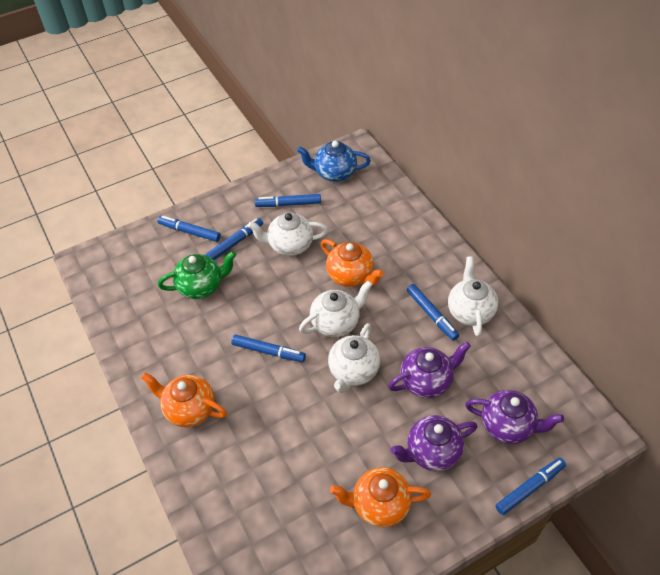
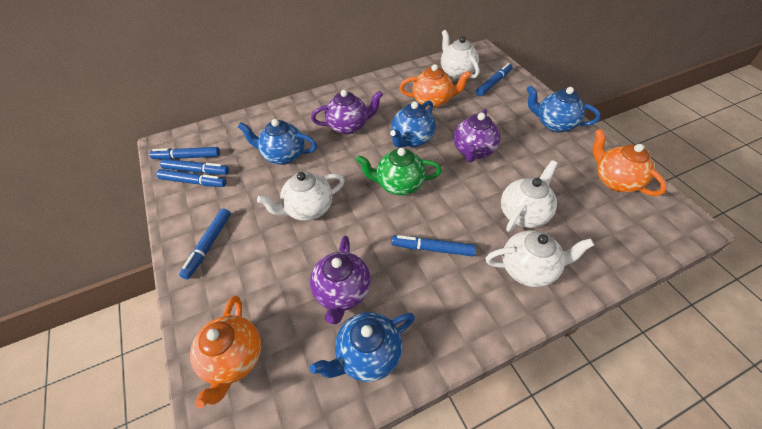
blue teapot: [297,141,371,182] = 1 -> [238,119,317,165] [310,312,415,382] [390,100,436,148] [527,85,601,133] = 4

